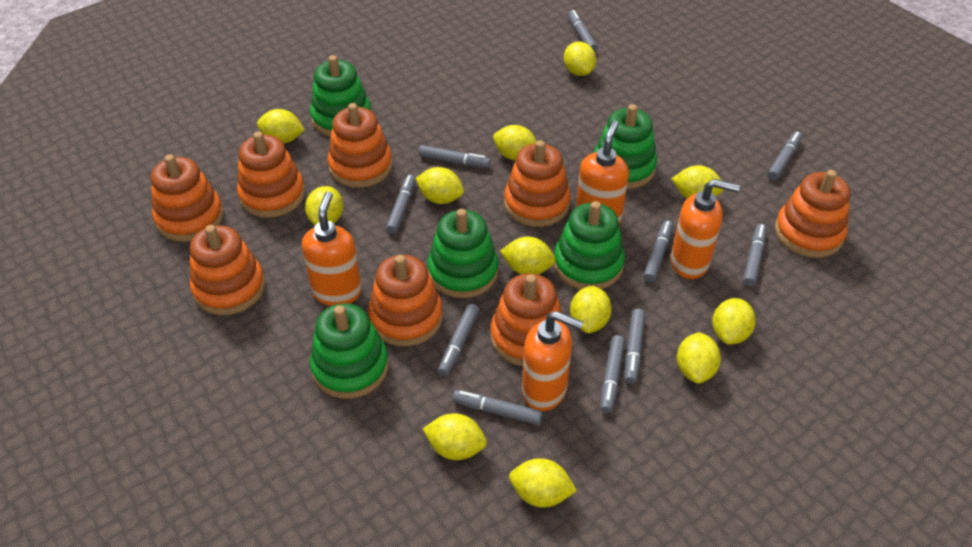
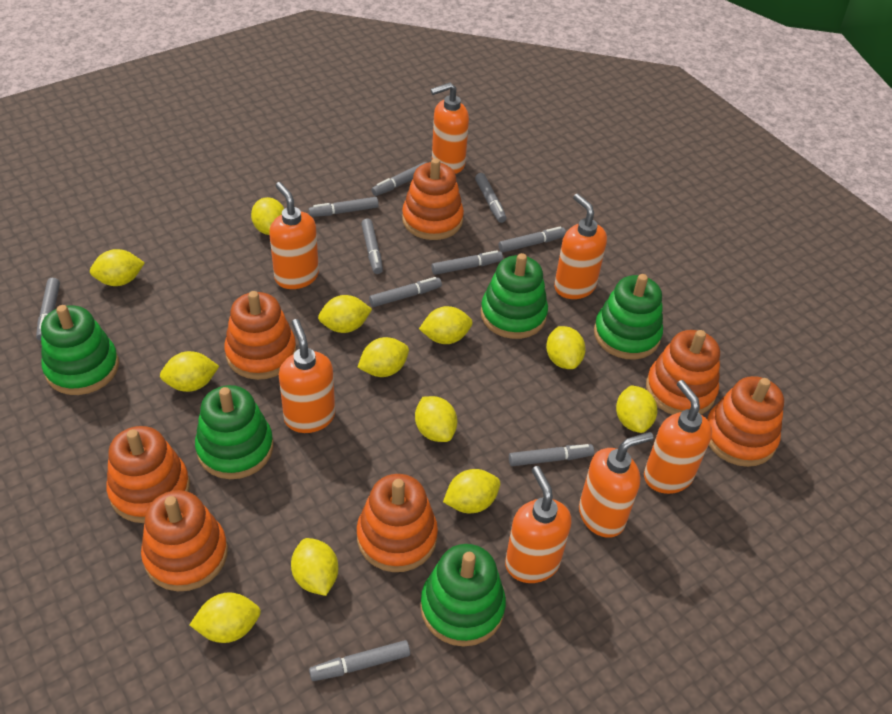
orange soap dispenser: [302,191,362,306] [522,311,584,411] [576,121,629,224] [671,179,740,279] = 4 -> [269,182,319,289] [279,319,335,433] [431,82,469,174] [505,466,571,583] [554,194,607,299] [579,432,653,538] [644,380,712,494] = 7
orange stacking toy: [151,154,224,242] [190,225,265,315] [237,132,305,218] [328,103,393,188] [368,255,443,346] [491,274,566,366] [504,140,571,227] [775,170,850,258] = 8 -> [106,426,190,523] [141,490,228,591] [224,291,296,380] [357,474,438,572] [402,158,464,240] [646,330,720,415] [707,376,784,467] = 7

